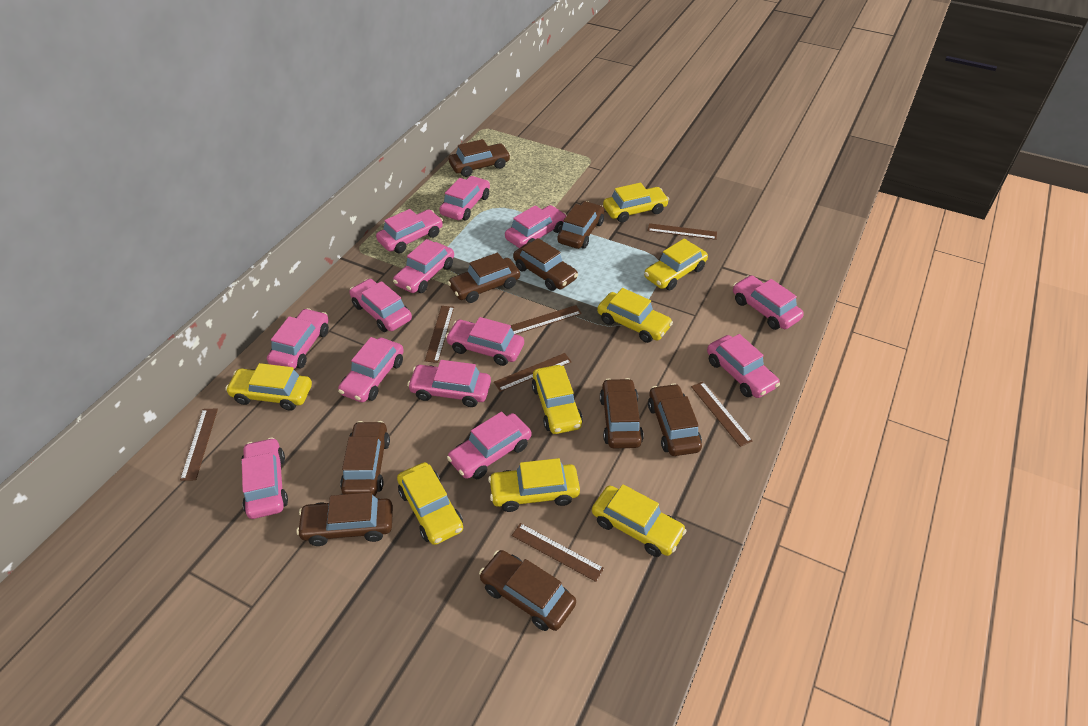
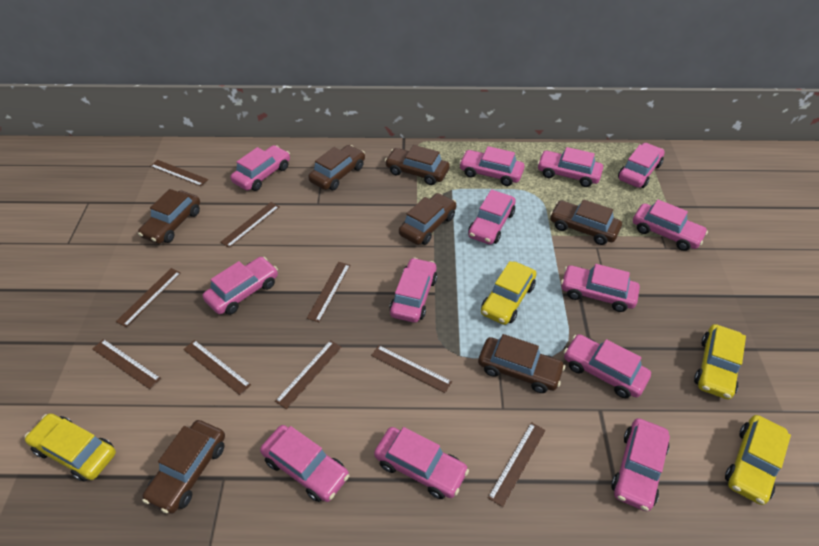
brown car: [296,492,393,546] [340,421,390,496] [448,253,520,303] [449,139,511,177] [479,550,576,631] [513,238,578,291] [557,201,604,249] [600,378,644,448] [648,383,702,456] = 9 -> [138,189,200,244] [142,420,225,514] [308,145,365,190] [385,145,450,185] [399,193,456,245] [478,334,565,393] [550,199,622,245] = 7
brown ruler: [180,409,218,481] [425,306,454,363] [494,353,572,392] [511,305,582,334] [512,523,604,582] [648,223,717,240] [691,382,752,447] = 7 -> [92,339,161,389] [116,268,181,327] [150,160,208,186] [183,340,251,395] [220,202,279,248] [275,340,342,409] [307,262,350,322] [371,345,452,393] [488,422,546,507] = 9
yellow car: [225,363,312,411] [397,462,463,545] [488,458,580,512] [532,365,583,434] [592,484,687,557] [597,288,673,343] [603,183,669,223] [644,238,708,290] = 8 -> [25,413,116,482] [481,261,537,325] [694,324,746,399] [725,415,791,505] = 4

